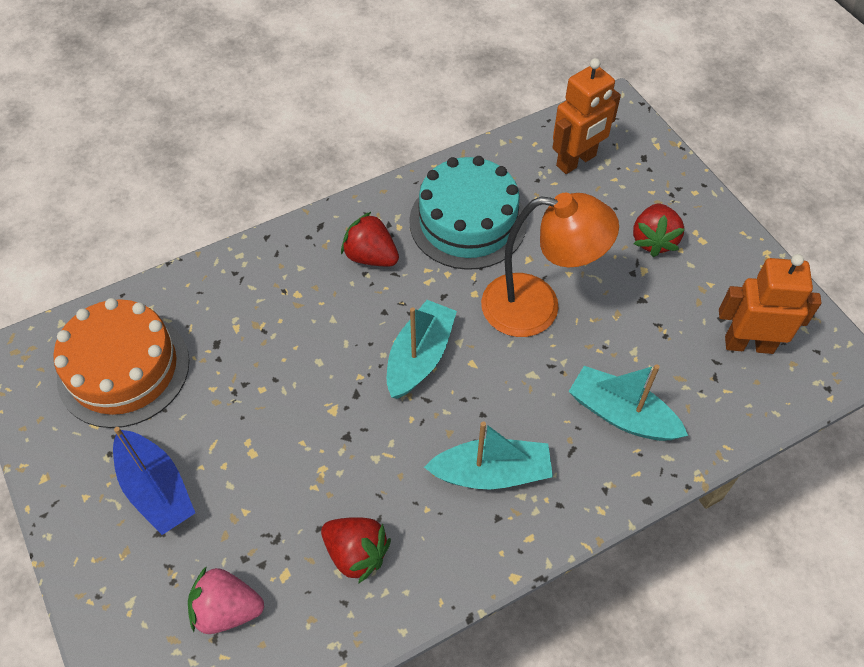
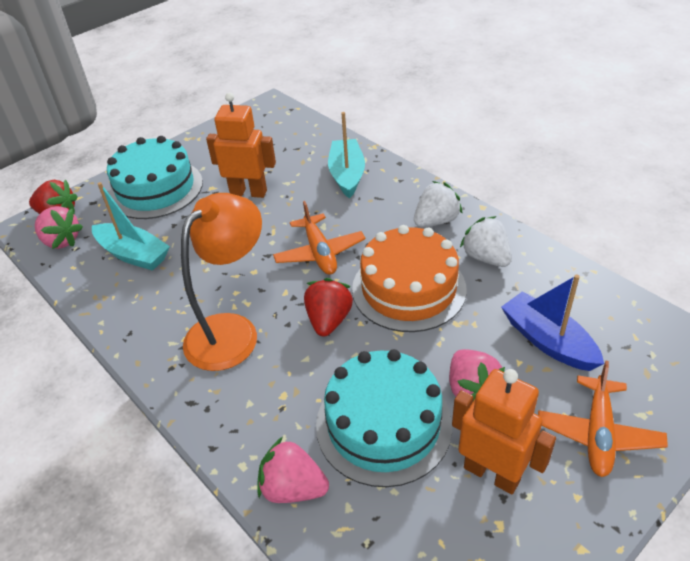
orange plane: none = 0 -> [273,201,365,275] [538,361,668,477] = 2
pink strawberry: [188,566,264,634] = 1 -> [35,206,83,249] [257,437,329,503] [449,349,505,401] = 3
red strawberry: [321,517,391,584] [341,212,399,266] [633,204,685,257] = 3 -> [29,180,78,214] [304,278,353,336] = 2
turquoise boat: [387,300,457,399] [424,421,553,489] [568,364,688,441] = 3 -> [92,182,170,271] [328,112,365,199] = 2
turquoise cake: [409,156,527,270] = 1 -> [107,136,203,219] [316,349,452,487] = 2
white strawberry: none = 0 -> [414,181,463,227] [460,216,512,267] = 2

